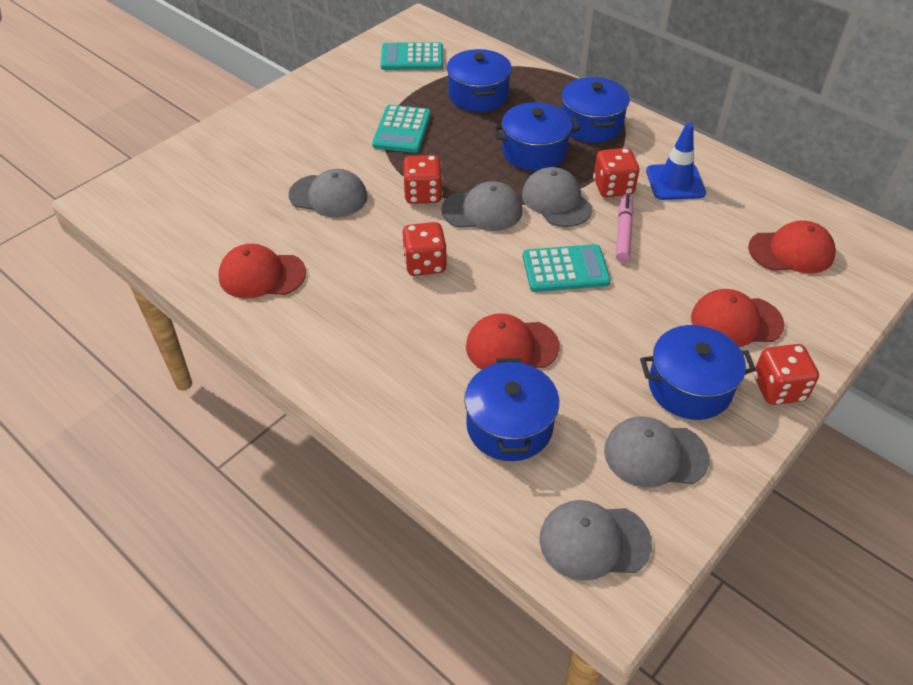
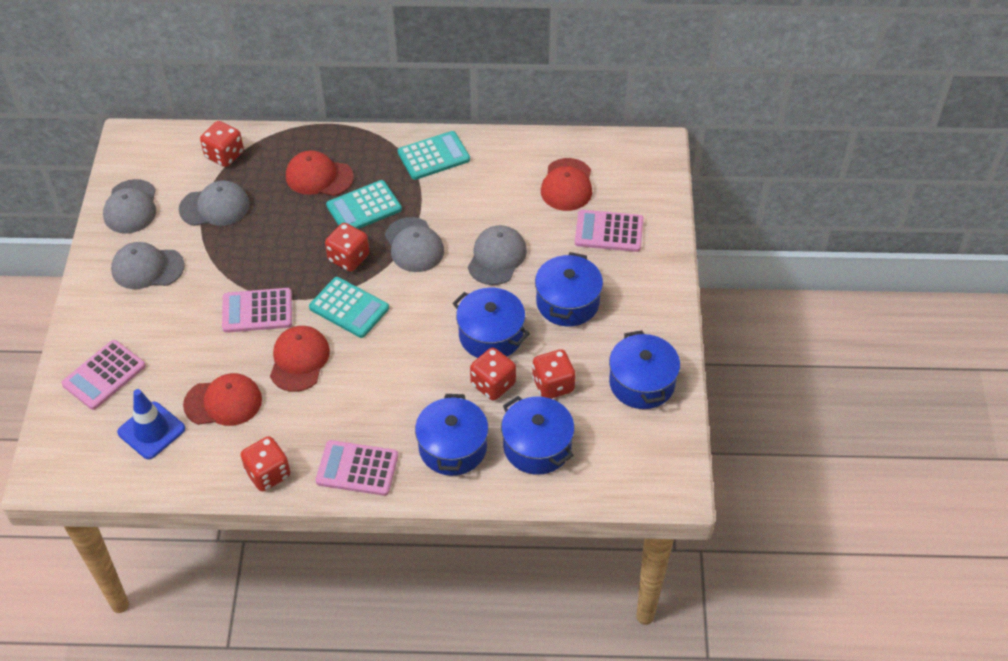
pink calculator: none = 0 -> [61,340,146,410] [222,288,292,333] [316,440,398,496] [575,210,643,252] = 4
pink marker: [616,194,634,262] = 1 -> none = 0
red dice: [402,222,447,276] [403,155,443,204] [593,148,640,197] [754,344,819,405] = 4 -> [200,121,244,167] [241,436,290,491] [325,223,369,272] [470,348,516,400] [532,349,575,399] = 5

